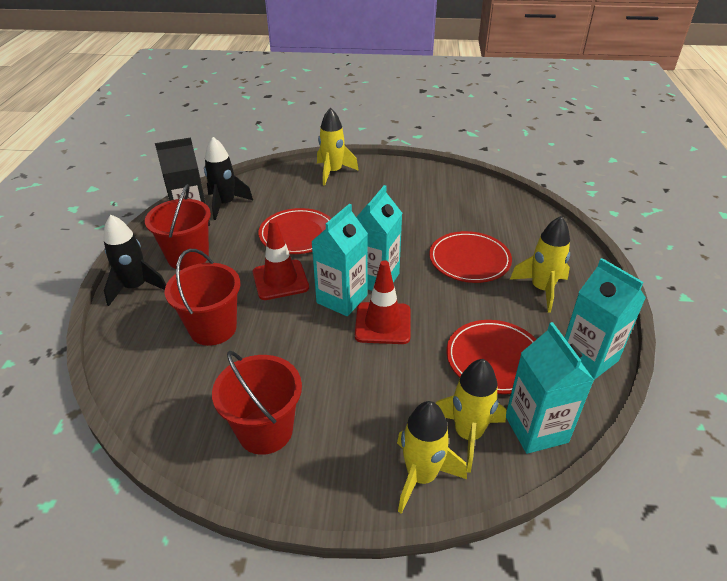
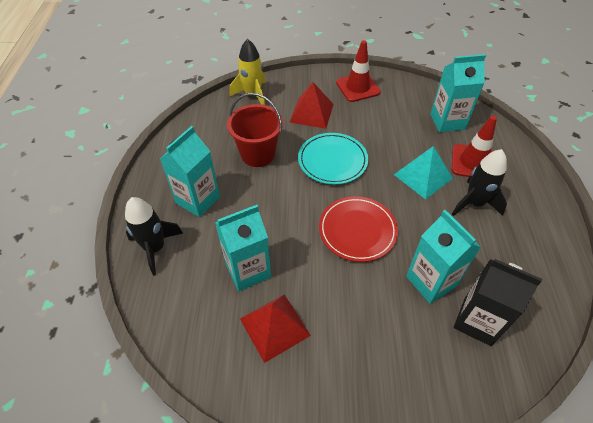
red bucket: [145,184,211,270] [165,249,241,346] [212,351,302,455] = 3 -> [227,93,283,167] = 1
red plate: [258,208,331,254] [429,231,512,283] [446,320,536,394] = 3 -> [319,196,398,262] = 1
red pyramid: none = 0 -> [240,295,311,363] [290,82,334,129] = 2
turquoise plate: none = 0 -> [298,133,368,185] = 1
turquoise pyramid: none = 0 -> [394,146,453,199] = 1
yellow rocket: [317,107,359,186] [397,401,467,514] [436,359,506,473] [510,216,570,313] = 4 -> [229,39,266,105] = 1

